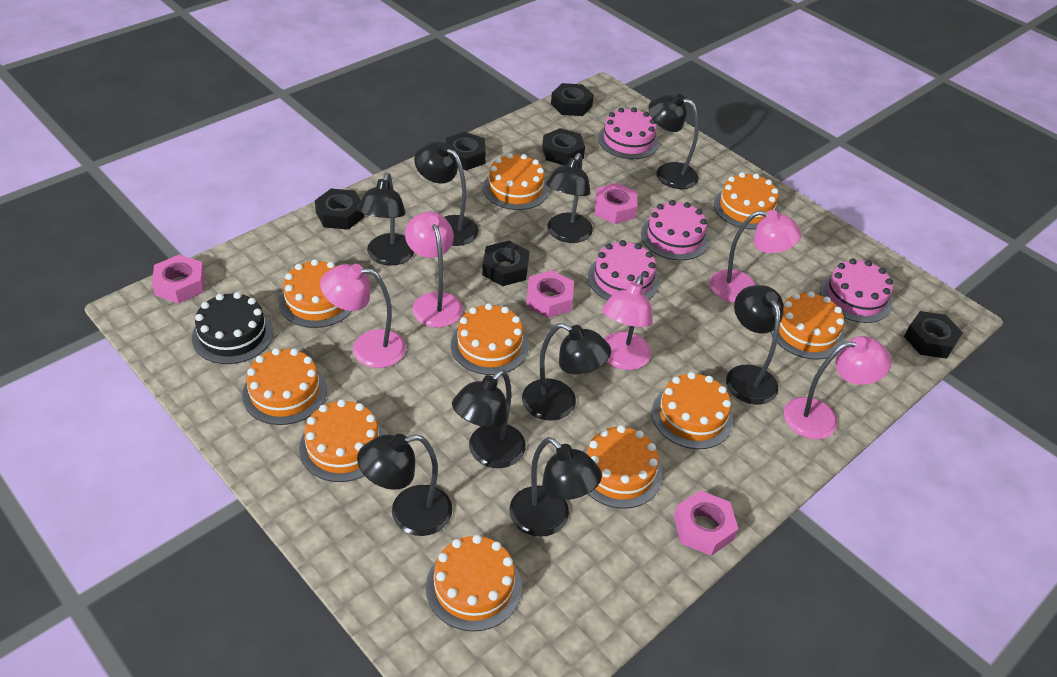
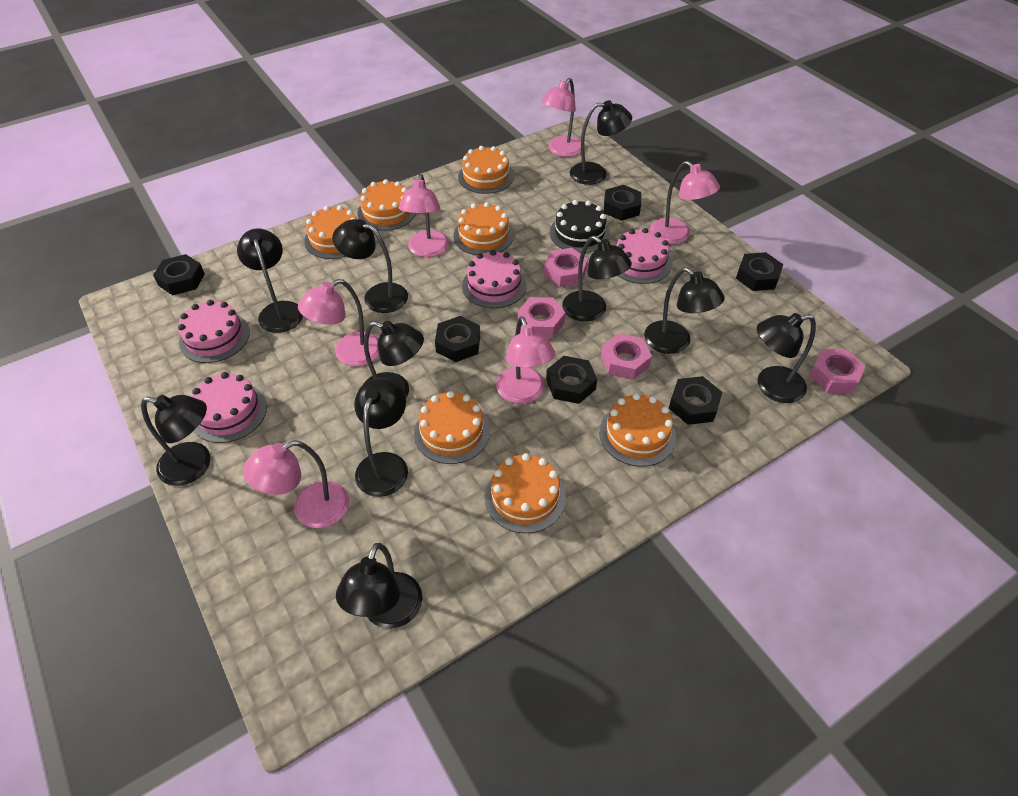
black lamp: [357,173,415,266] [357,434,452,536] [414,141,479,246] [452,370,526,468] [509,437,602,537] [522,323,611,421] [546,153,593,243] [648,94,699,189] [726,285,784,405] = 9 -> [141,395,211,486] [237,228,303,333] [332,219,408,313] [336,543,423,629] [354,378,408,497] [364,321,424,398] [562,236,632,322] [570,100,632,185] [644,267,725,354] [757,313,816,403] = 10
orange cake: [242,348,327,425] [279,259,352,328] [299,399,385,482] [426,535,522,631] [451,303,528,375] [483,153,549,210] [583,425,662,509] [652,372,733,449] [714,172,779,230] [771,291,844,360] = 10 -> [304,205,357,259] [357,179,416,231] [414,391,490,464] [453,202,514,255] [458,146,514,194] [485,453,566,533] [599,393,676,467] = 7
pink lamp: [320,264,406,368] [405,212,463,328] [602,276,653,370] [710,210,801,303] [784,336,892,439] = 5 -> [243,441,349,528] [298,279,379,366] [399,174,449,257] [496,316,555,404] [541,78,581,157] [650,161,720,244] = 6

